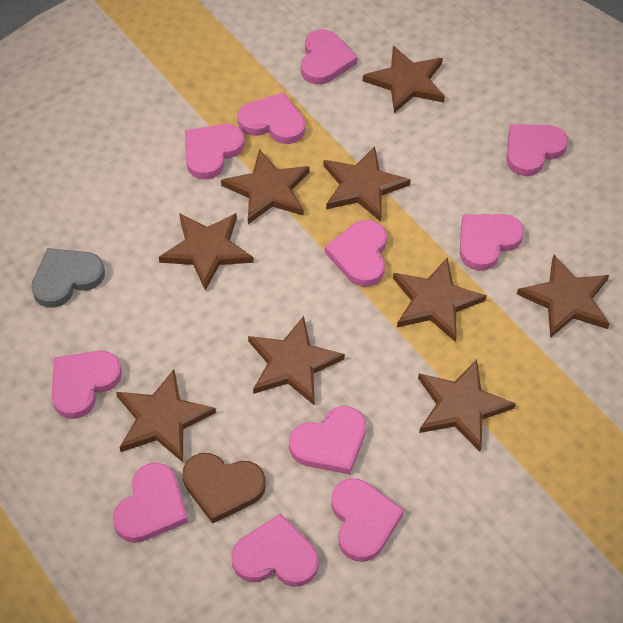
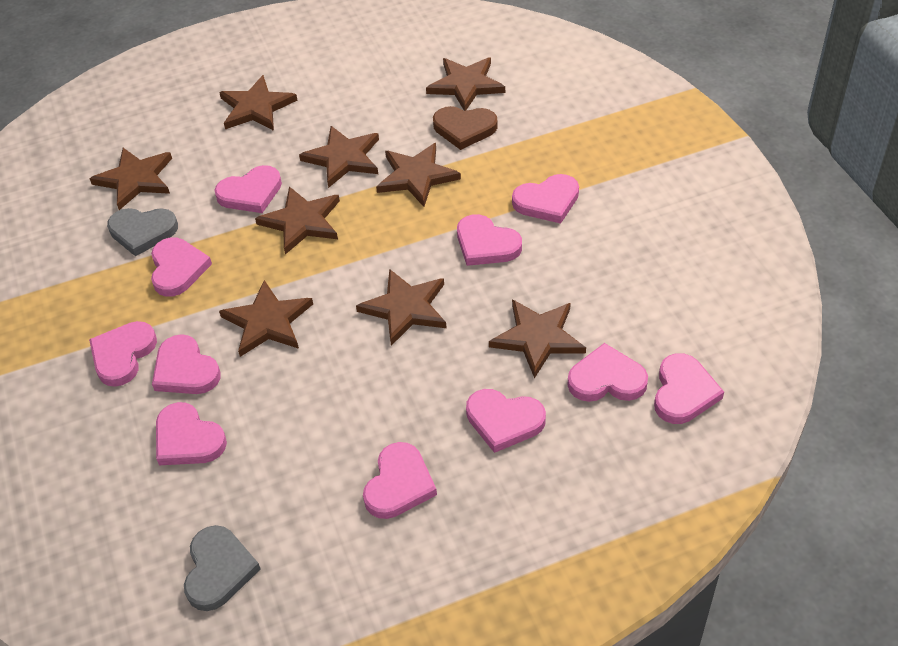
grey heart: [31,248,105,308] = 1 -> [107,208,178,256] [184,525,260,611] = 2

